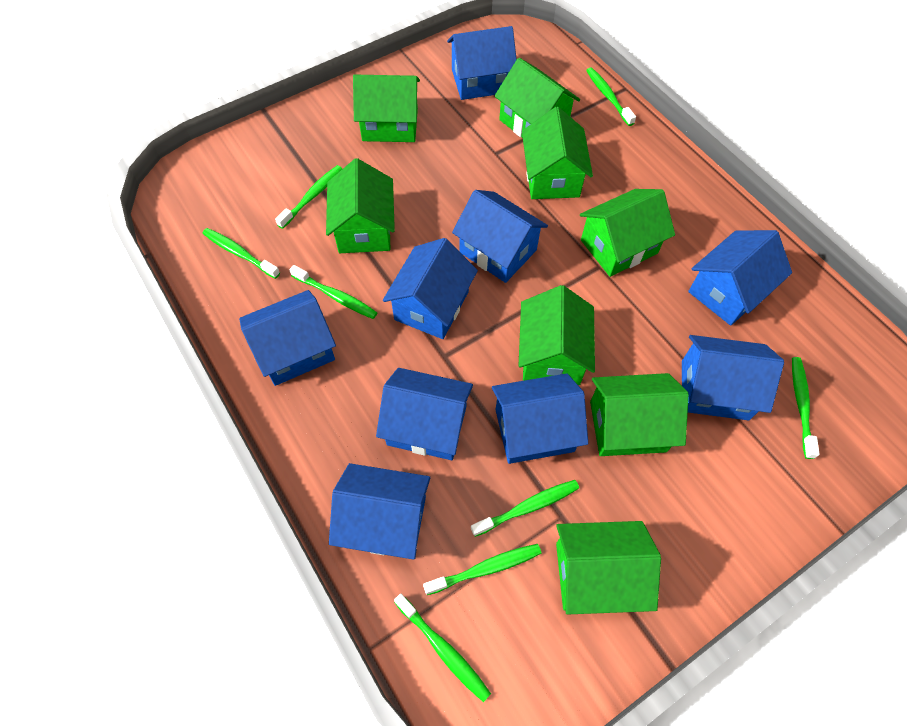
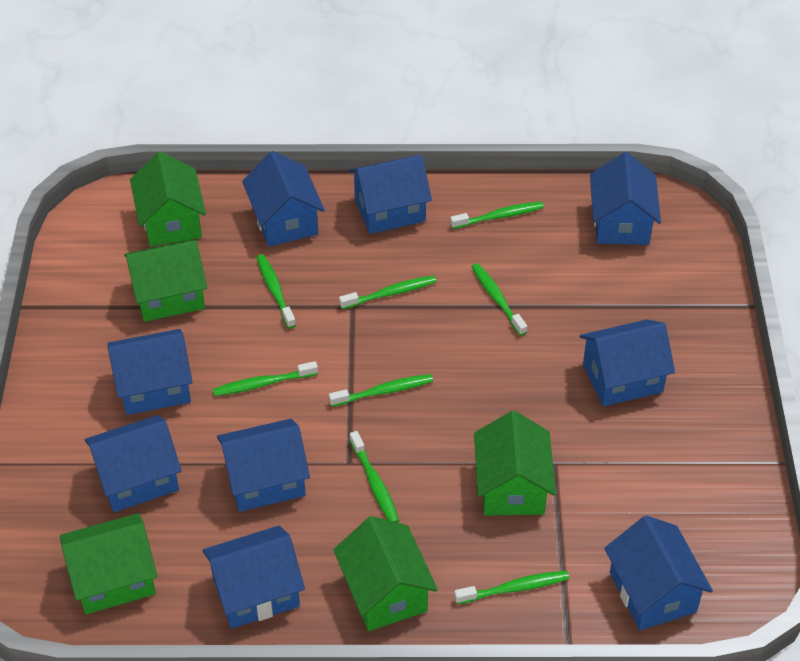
green house: [326,158,395,253] [353,75,420,142] [495,58,580,138] [518,285,595,385] [522,107,593,199] [556,521,661,615] [580,189,675,277] [590,373,689,456] = 8 -> [60,513,157,614] [124,240,207,322] [130,151,206,247] [333,516,438,631] [474,411,556,516] = 5

